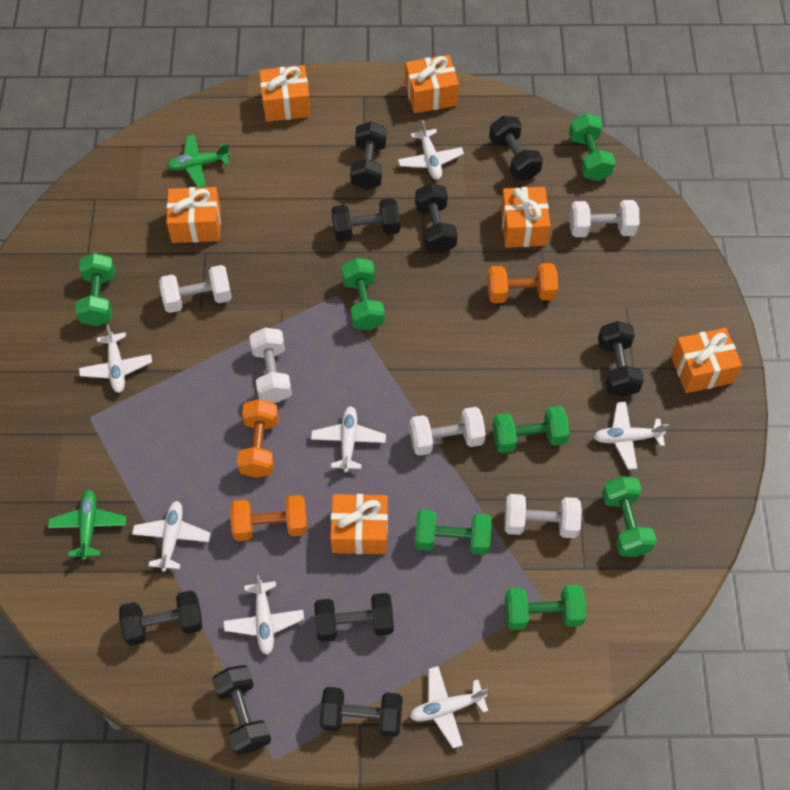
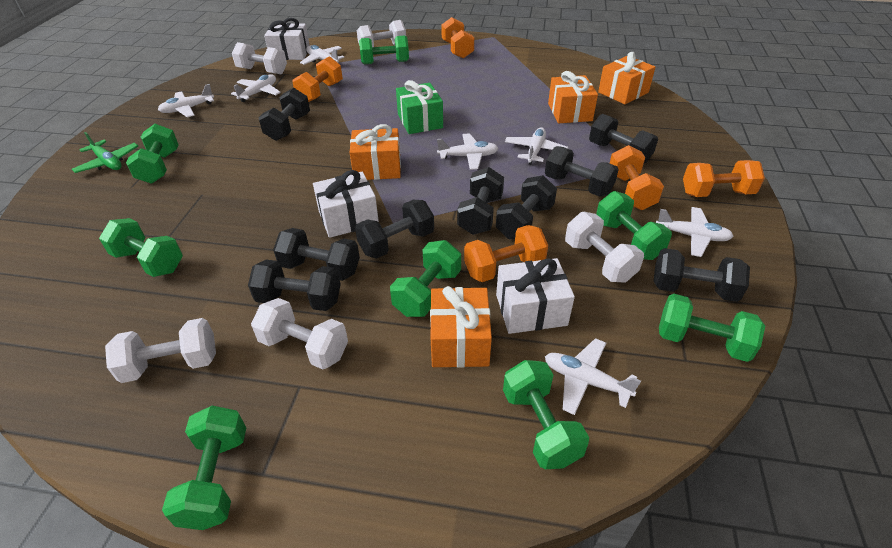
green dumbbell: [75,253,115,326] [341,258,385,331] [415,509,491,555] [492,406,570,453] [505,585,586,630] [569,113,616,181] [602,476,657,557] = 7 -> [99,218,183,277] [126,124,179,184] [162,406,246,530] [359,35,409,64] [390,240,461,317] [503,360,589,469] [596,191,672,260] [659,294,765,362] = 8
green gift: none = 0 -> [396,80,443,134] = 1
green plane: [48,490,126,560] [166,135,230,188] = 2 -> [72,132,138,173] = 1
orange dumbbell: [230,495,307,541] [237,399,279,478] [487,263,558,303] = 3 -> [292,56,343,102] [441,17,474,59] [464,225,548,282] [610,145,664,210] [683,160,765,197] = 5
orange gift: [167,187,221,243] [259,65,311,122] [330,494,388,554] [405,55,459,113] [501,187,550,248] [671,328,742,393] = 6 -> [349,124,401,180] [430,286,492,368] [548,71,598,123] [598,52,655,104] = 4
white gift: none = 0 -> [264,18,310,60] [313,170,379,238] [496,258,575,334] = 3

